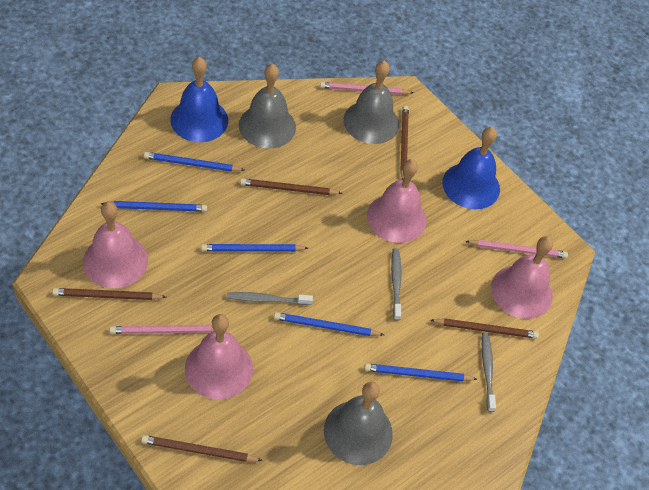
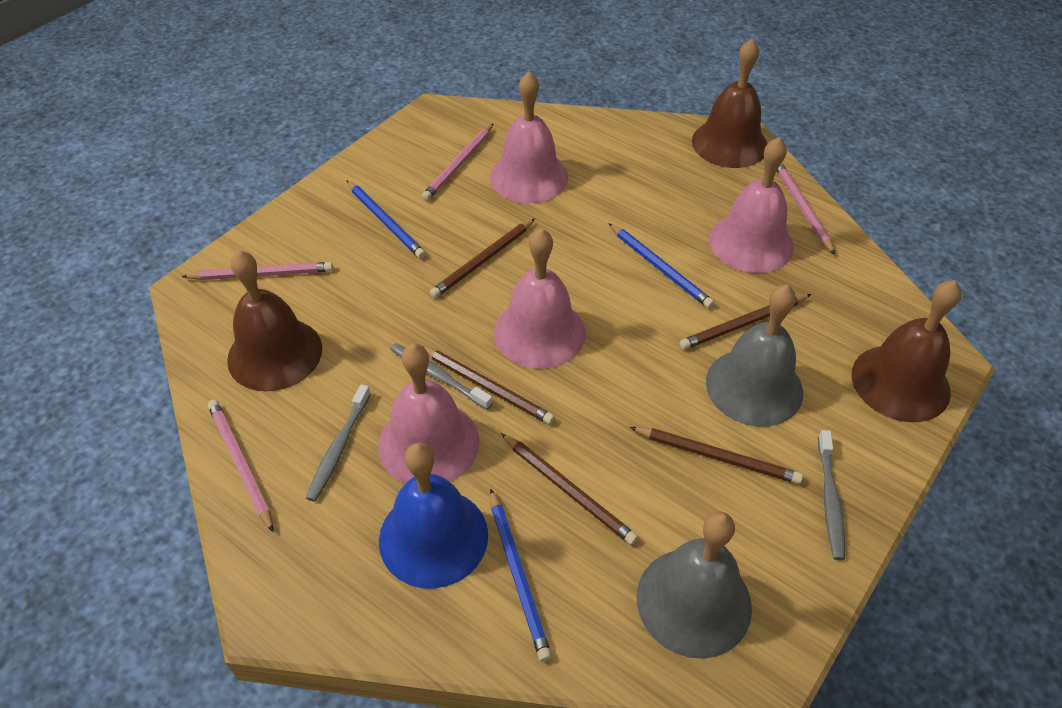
blue bell: [170,57,228,142] [443,127,500,209] = 2 -> [379,442,488,589] = 1
blue pencil: [101,201,207,212] [144,152,244,172] [201,244,308,252] [274,312,384,336] [364,363,477,381] = 5 -> [346,180,426,259] [490,488,552,662] [608,223,714,308] = 3
brown bell: none = 0 -> [227,250,322,392] [692,39,767,168] [852,280,961,422] = 3
grey bell: [239,64,296,149] [324,381,393,465] [343,60,399,144] = 3 -> [637,511,752,659] [706,284,803,427] = 2
pink pencil: [109,325,214,334] [320,82,413,95] [465,240,568,258] = 3 -> [181,262,333,280] [208,400,274,532] [422,123,494,201] [777,163,835,255] = 4

